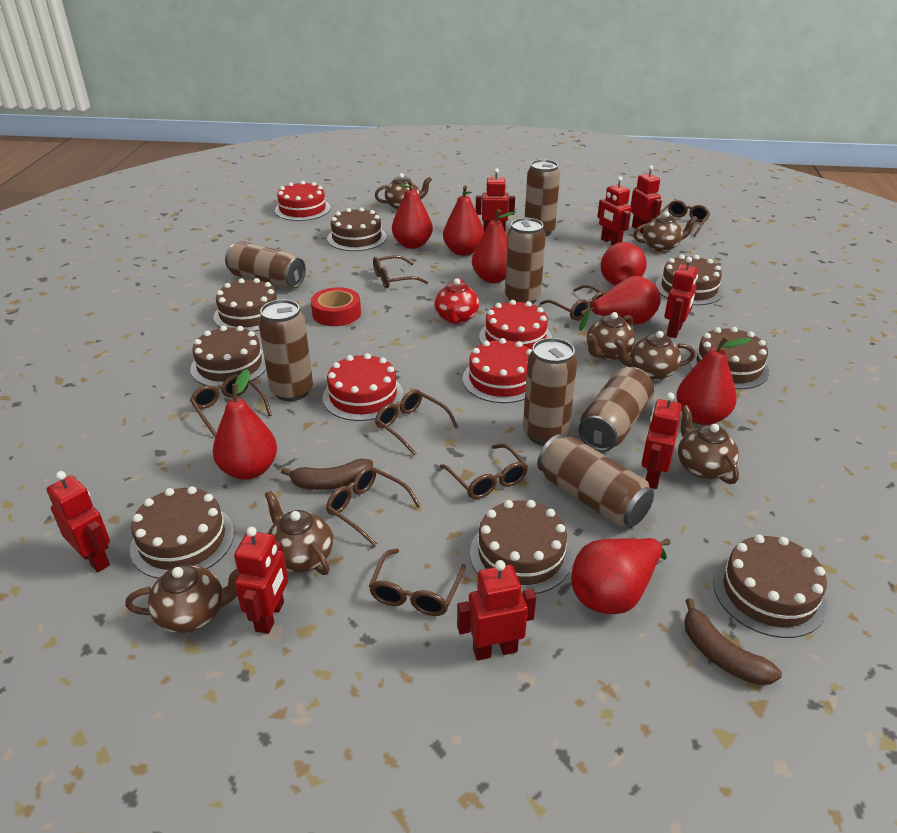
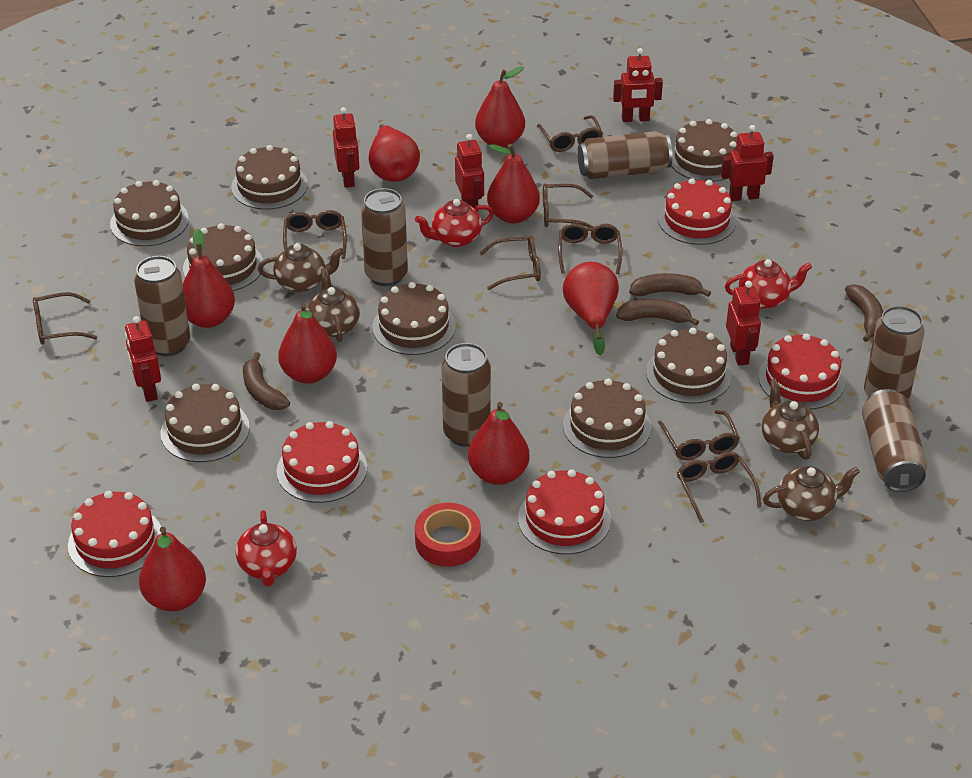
brown banana: [281,459,373,490] [684,598,782,685] = 2 -> [243,352,290,410] [616,299,699,326] [629,273,711,297] [845,284,883,342] = 4
brown can: [225,241,306,289] [258,300,313,401] [505,218,546,304] [523,338,577,446] [525,159,560,236] [537,434,654,527] [578,367,654,452] = 7 -> [134,256,190,356] [361,188,408,286] [442,343,491,447] [578,131,673,179] [862,389,927,492] [864,306,925,399] = 6
brown teapot: [125,565,239,633] [265,491,333,575] [375,173,432,210] [587,312,635,360] [614,331,695,380] [633,211,698,252] [678,405,739,484] = 7 -> [258,243,344,292] [307,268,360,342] [762,379,819,460] [763,466,860,521] = 4
red cake: [275,181,330,221] [323,353,404,421] [463,338,532,403] [479,300,552,350] = 4 -> [68,491,161,577] [277,421,367,503] [518,469,611,554] [658,178,736,245] [758,333,845,409] = 5
red robot: [47,471,110,572] [234,527,288,634] [457,560,536,661] [476,168,515,232] [597,176,631,245] [631,165,662,234] [641,393,682,489] [664,257,698,338] = 8 -> [125,316,161,402] [333,107,359,188] [455,134,484,212] [613,48,663,122] [721,125,774,201] [726,281,761,366] = 6
red teapot: [434,278,479,324] = 1 -> [236,510,297,586] [415,199,494,247] [725,259,812,309] = 3

